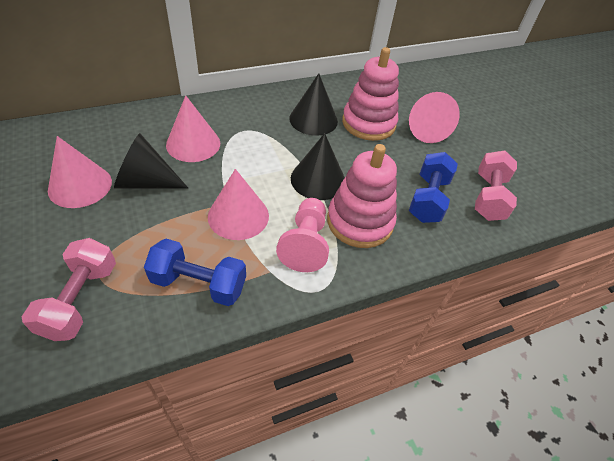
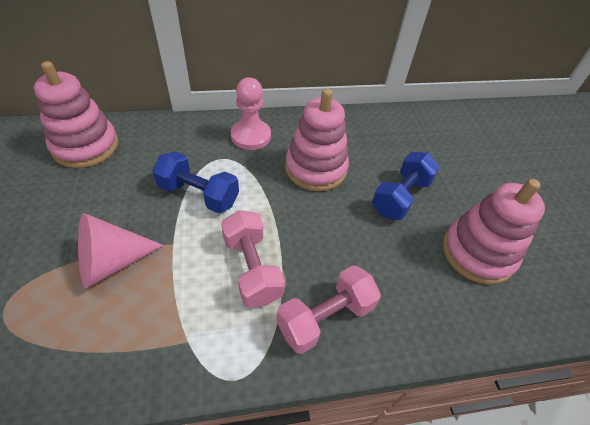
black cone: [114,133,188,189] [289,73,338,136] [291,133,345,200] = 3 -> none = 0
pink cone: [48,136,112,208] [166,95,220,162] [208,169,269,240] [409,92,460,143] = 4 -> [78,213,164,289] = 1
pink stacking toy: [327,144,397,248] [342,47,399,141] = 2 -> [34,61,118,168] [285,88,349,191] [442,179,545,285] = 3

